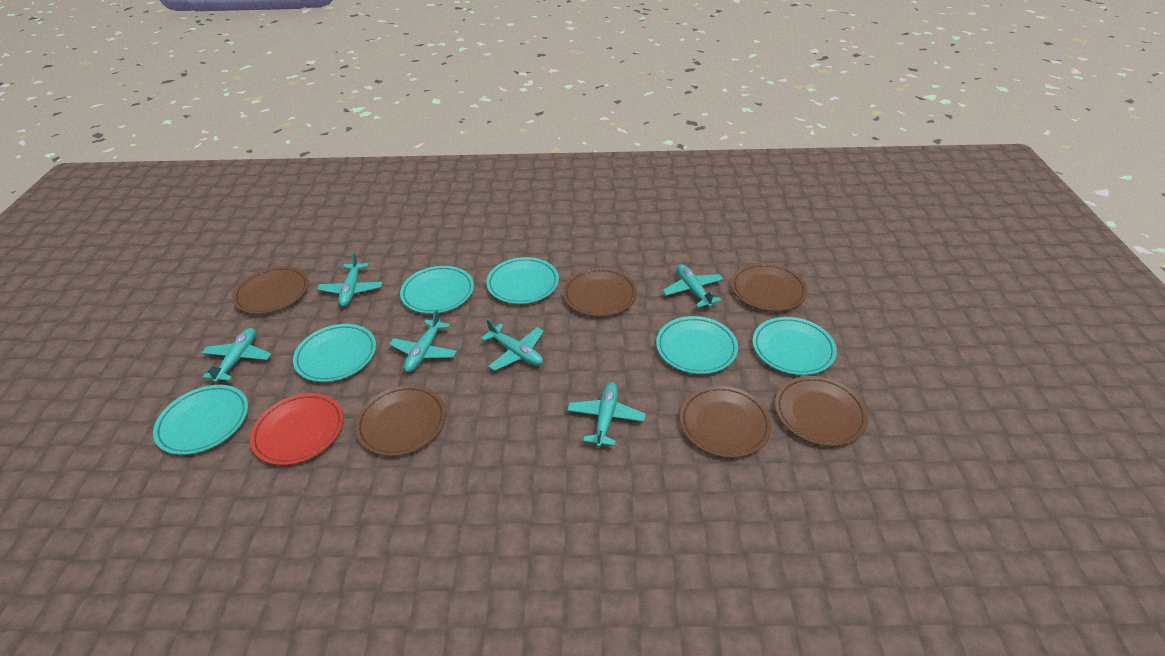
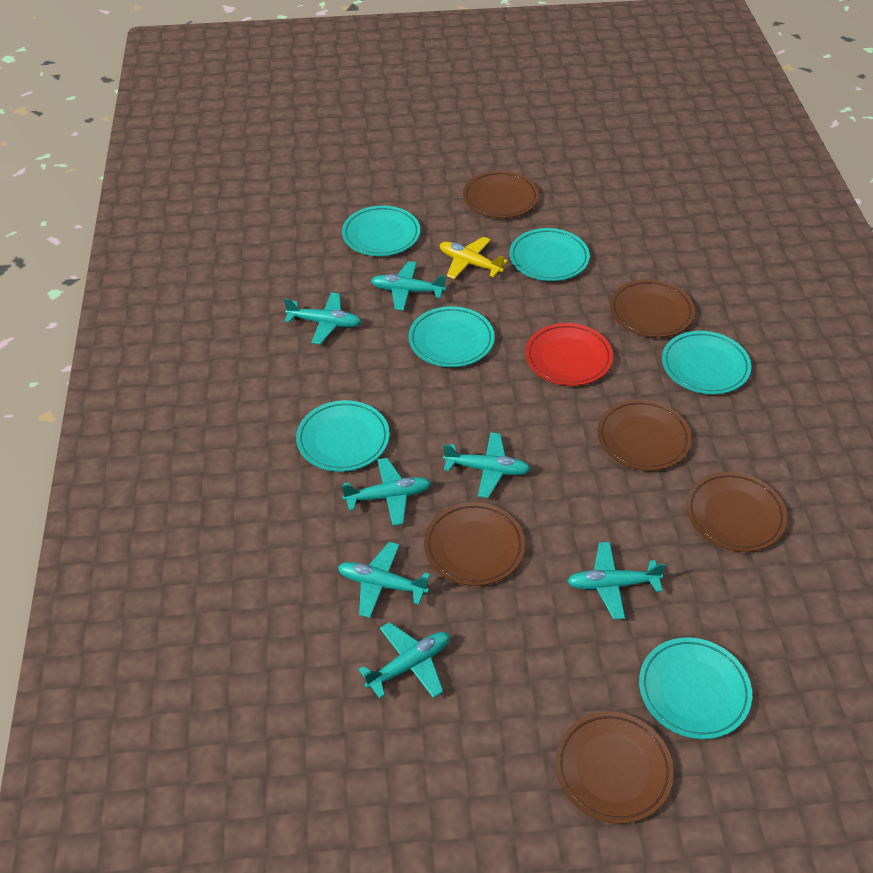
turquoise plane: [202,328,271,383] [317,252,383,307] [389,310,457,372] [481,319,544,371] [567,382,646,448] [662,264,724,308] = 6 -> [284,293,361,344] [338,542,430,618] [341,458,431,526] [358,622,450,699] [371,261,446,311] [443,432,531,498] [567,542,666,619] = 7
yellow plane: none = 0 -> [440,237,508,279] = 1

